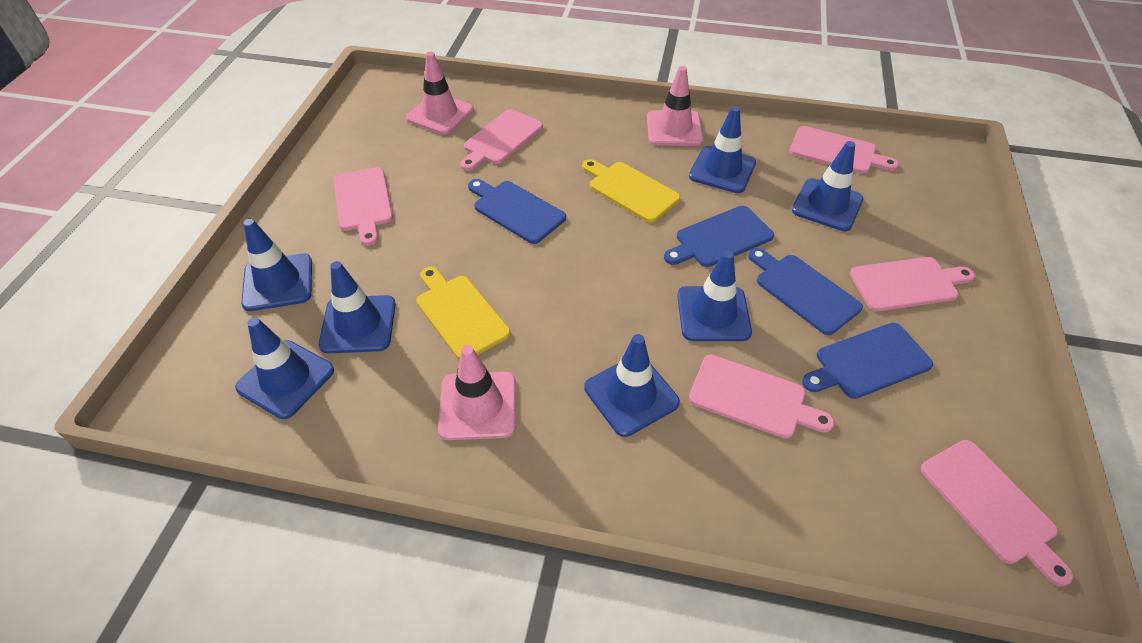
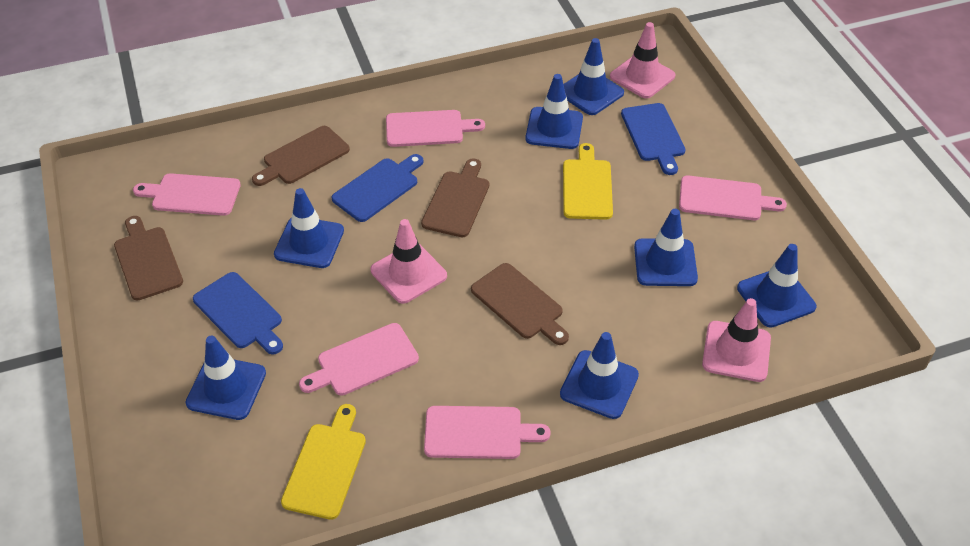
blue cutting board: [468,179,566,244] [664,206,774,267] [748,248,863,335] [802,323,933,399] = 4 -> [193,272,283,355] [332,154,423,222] [621,103,685,175] = 3
brown cutting board: none = 0 -> [114,216,183,301] [252,126,350,186] [421,158,489,237] [471,263,569,345] = 4
pink cutting board: [334,167,393,246] [460,109,543,171] [689,355,834,438] [789,126,899,174] [850,257,975,311] [920,440,1073,587] = 6 -> [133,173,241,216] [299,323,419,396] [386,110,485,147] [424,406,551,459] [679,176,787,220] = 5

